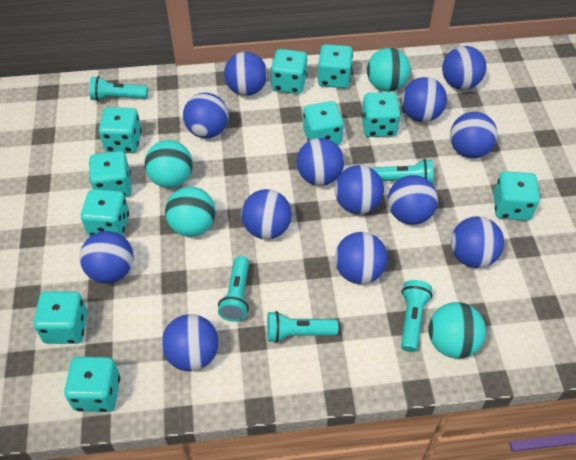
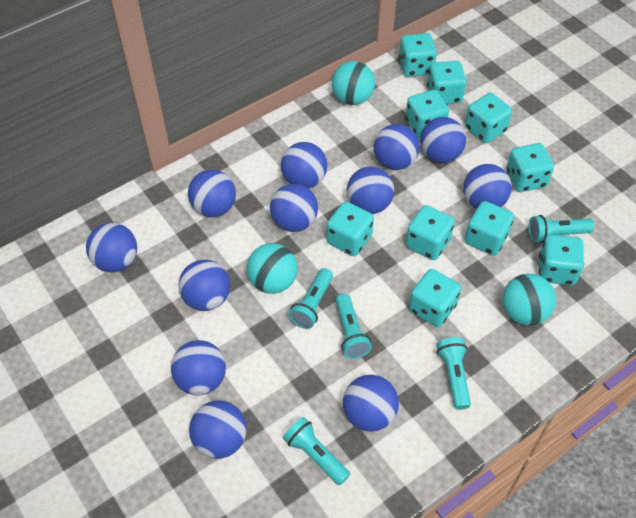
blue ball: [80,231,134,283] [162,314,219,371] [183,93,229,138] [224,52,267,96] [241,189,292,239] [297,138,344,186] [335,165,384,214] [335,232,388,284] [388,175,438,225] [402,77,447,122] [442,46,486,90] [450,112,498,158] [451,216,504,268] = 13 -> [86,223,137,273] [171,340,226,395] [178,260,230,311] [188,170,236,217] [189,400,247,459] [270,184,318,232] [281,142,327,188] [343,375,399,432] [347,167,394,214] [373,124,419,170] [420,117,466,163] [463,164,512,209] = 12
turquoise ball: [145,140,193,188] [165,187,216,237] [367,48,410,92] [428,302,486,359] = 4 -> [247,243,298,294] [332,61,375,105] [502,274,556,325] = 3

